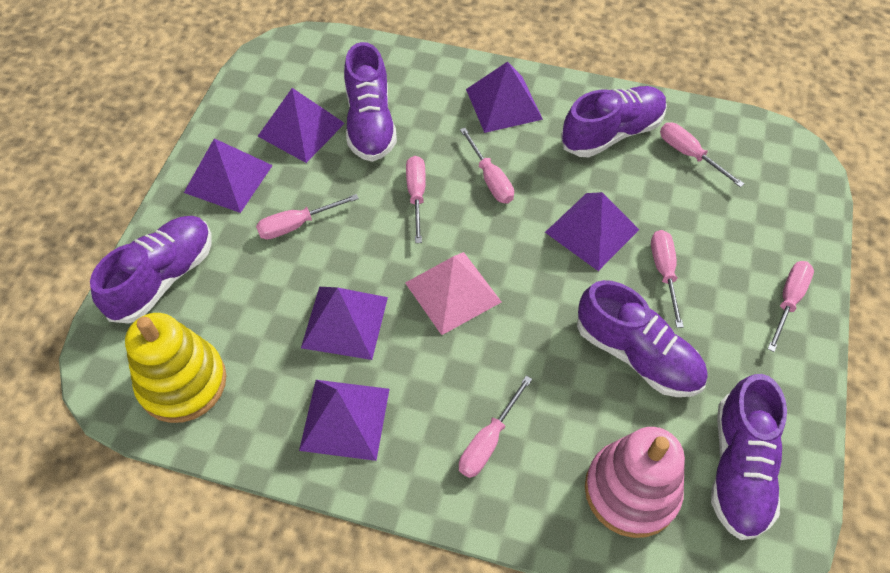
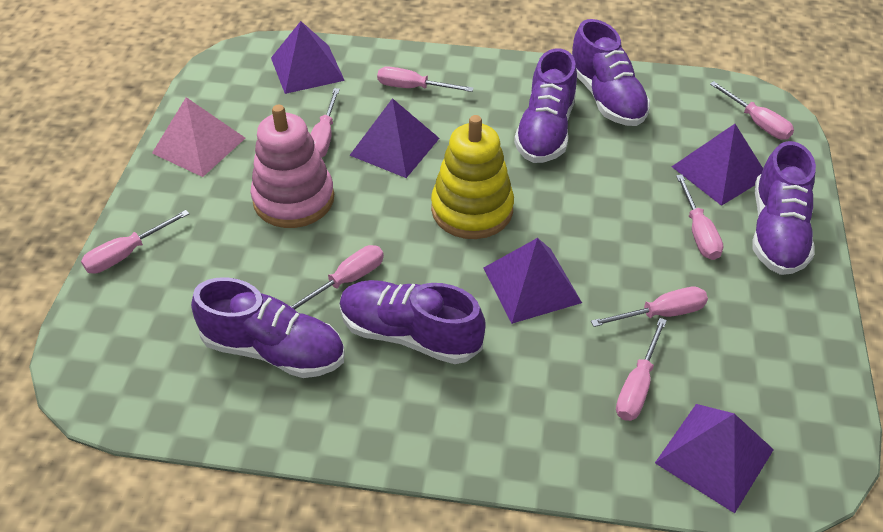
pink screwdriver: [256,194,359,240] [406,156,426,243] [459,376,532,478] [460,128,514,203] [651,230,684,328] [660,123,744,187] [768,261,814,352] = 7 -> [81,210,189,274] [290,245,384,309] [310,88,340,158] [377,66,474,92] [591,287,708,327] [616,318,667,421] [676,175,724,260] [710,81,794,140] = 8
purple pyramid: [184,138,273,213] [258,88,345,163] [299,380,389,461] [301,287,388,360] [466,62,543,133] [545,192,639,271] = 6 -> [271,21,345,94] [349,98,440,178] [483,238,582,324] [655,404,774,513] [672,124,763,206] = 5

